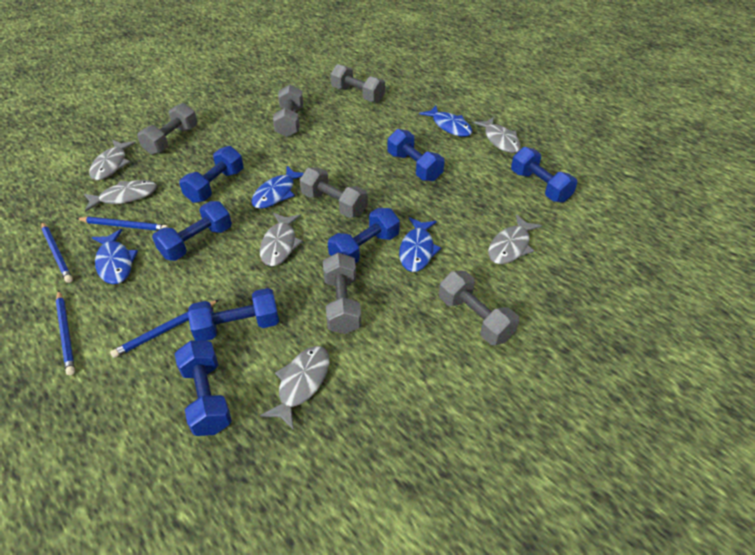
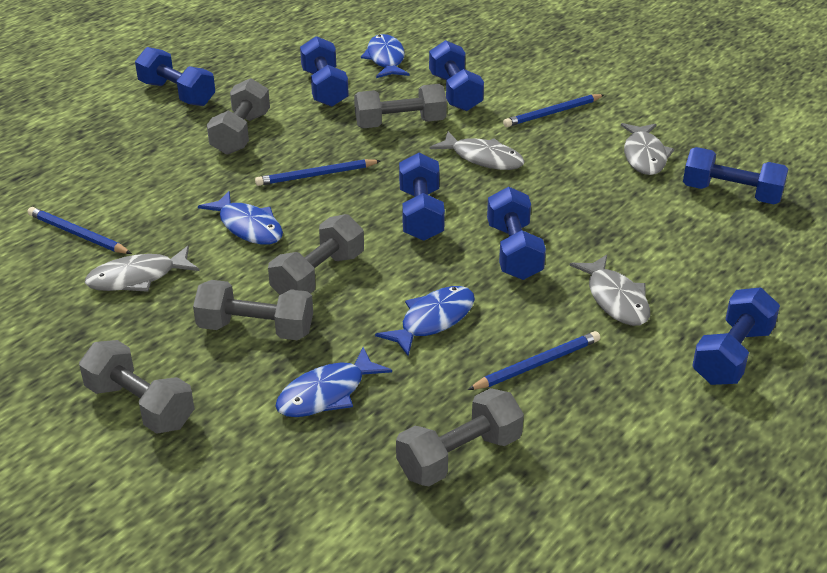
grey fish: [84,180,157,212] [89,140,136,180] [260,213,303,266] [260,346,329,430] [473,117,521,153] [488,214,542,264] = 6 -> [85,246,199,292] [430,131,525,170] [569,255,650,326] [621,123,674,175] = 4

